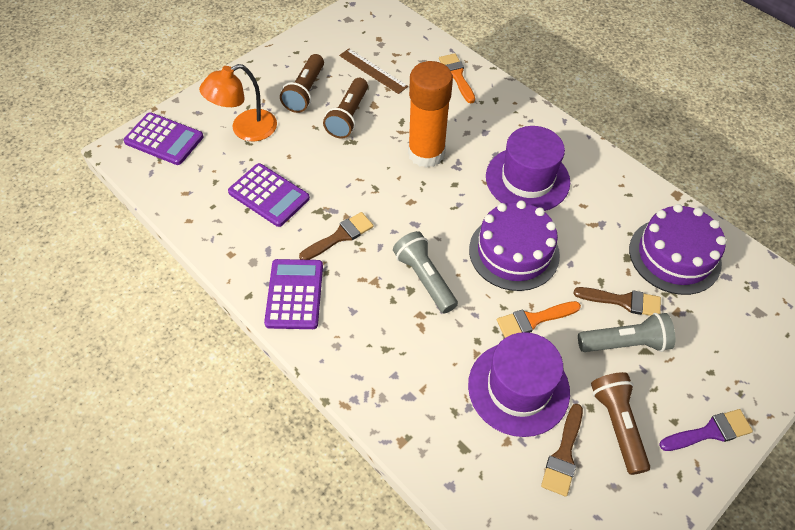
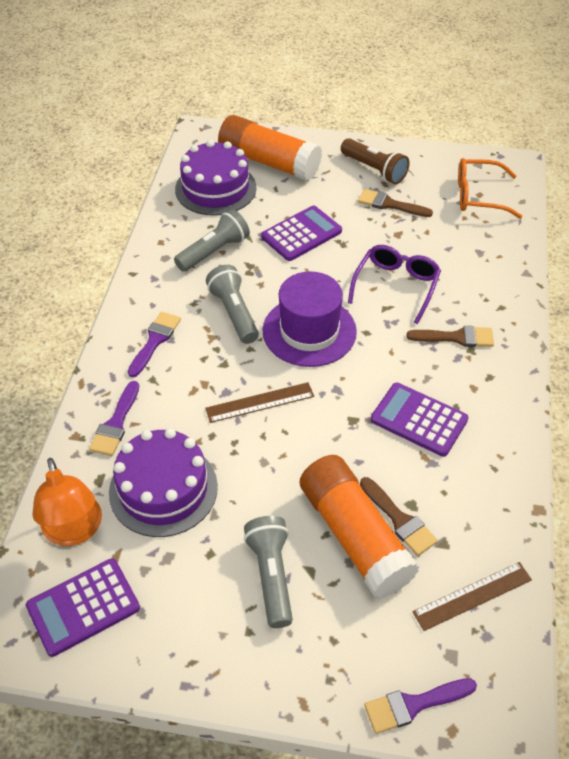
brown flashlight: [280,54,324,113] [323,78,368,139] [591,372,650,475] = 3 -> [341,138,410,184] = 1
brown ruler: [339,49,408,94] = 1 -> [205,382,314,423] [412,562,532,631] = 2
grey flashlight: [393,231,458,313] [578,313,675,352] = 2 -> [174,209,250,272] [206,265,259,344] [244,516,293,628] = 3
orange brush: [439,53,475,103] [497,301,581,338] = 2 -> none = 0
orange glasses: none = 0 -> [458,158,523,219] = 1
orange glue stick: [408,61,453,168] = 1 -> [218,115,322,181] [300,455,419,599] = 2
purple brush: [659,409,753,451] = 1 -> [89,381,139,456] [128,312,181,377] [364,678,477,734] = 3
purple glasses: none = 0 -> [348,245,441,324] = 1
purple hat: [468,332,570,437] [486,126,570,211] = 2 -> [262,271,357,367] = 1

